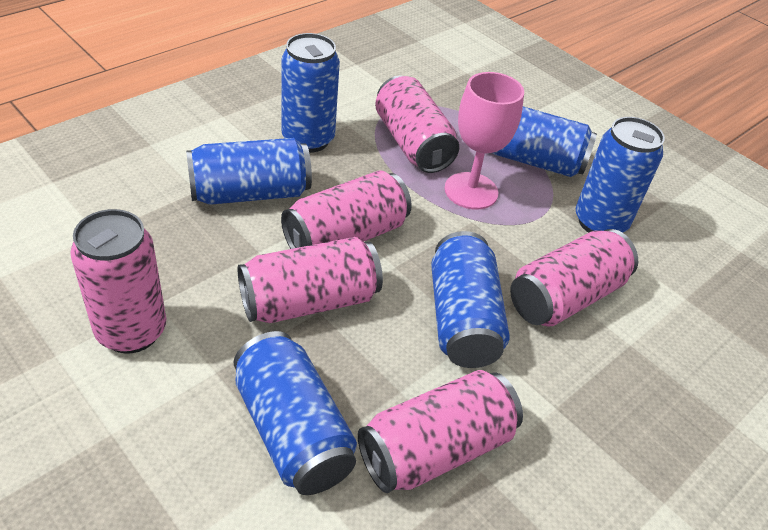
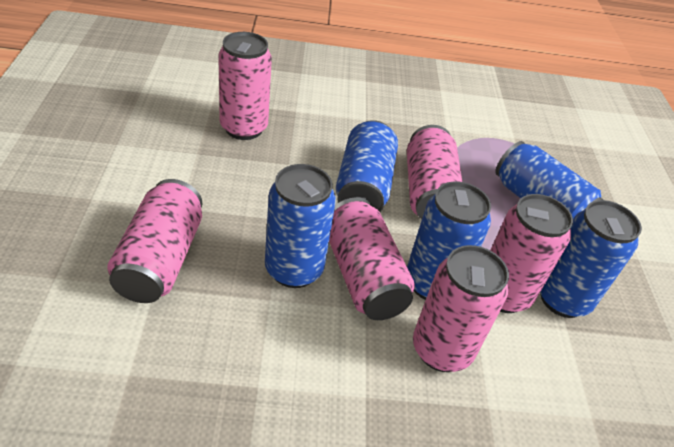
blue can: [186,138,312,205] [233,331,357,495] [281,33,340,153] [431,231,509,368] [493,106,597,177] [576,117,665,233] = 6 -> [265,164,336,288] [336,120,398,212] [407,181,491,300] [495,141,603,219] [540,200,642,318] = 5
pink goblet: [444,72,524,210] = 1 -> none = 0

